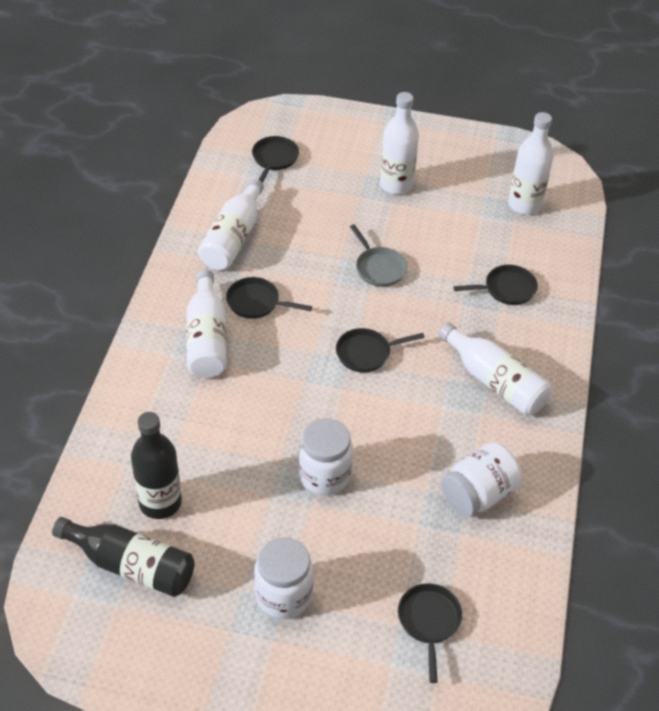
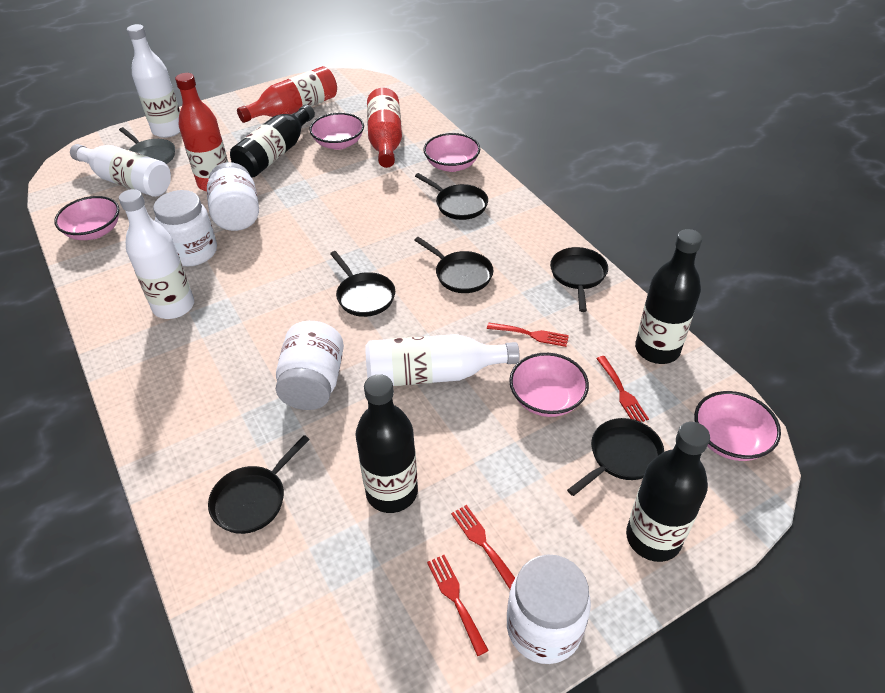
black bottle: [52,517,195,597] [131,412,182,519] = 2 -> [230,105,315,178] [355,374,418,513] [626,422,710,562] [635,229,702,364] = 4
black pan: [226,277,312,319] [252,136,299,183] [336,328,425,372] [398,583,462,683] [453,265,538,305] = 5 -> [208,435,310,534] [330,251,395,317] [414,237,494,293] [415,173,488,220] [550,247,608,312] [567,418,664,496] = 6
pink bowl: none = 0 -> [54,196,119,240] [310,113,364,150] [423,133,480,172] [509,353,589,417] [694,391,781,461] = 5
red bottle: none = 0 -> [175,73,228,192] [237,66,337,123] [367,88,402,168] = 3
red fork: none = 0 -> [427,555,489,656] [451,505,515,589] [487,322,569,347] [596,356,649,422] = 4
white bottle: [186,270,227,378] [198,179,264,270] [380,92,419,195] [439,323,552,416] [508,112,554,215] = 5 -> [70,144,171,197] [119,189,194,319] [127,24,180,138] [365,334,520,386] = 4
white jar: [254,537,314,619] [298,418,353,495] [441,442,522,517] = 3 -> [153,190,217,266] [207,162,259,231] [276,321,344,410] [507,554,591,664] = 4

